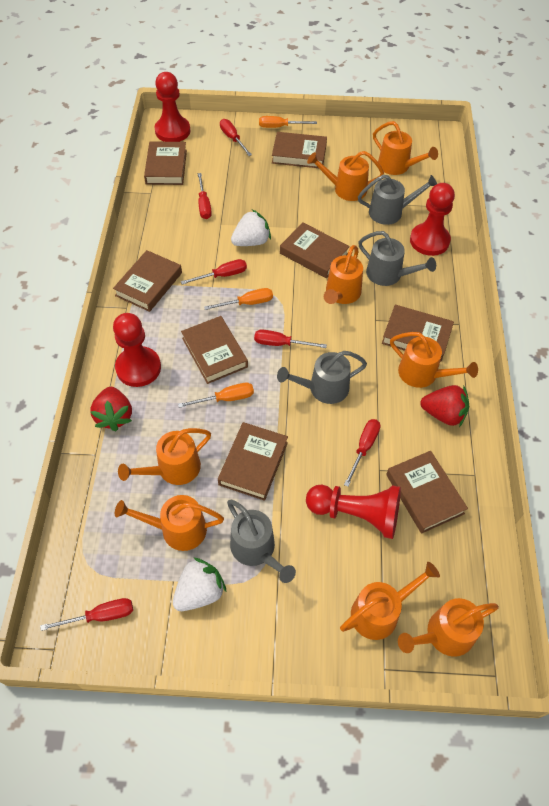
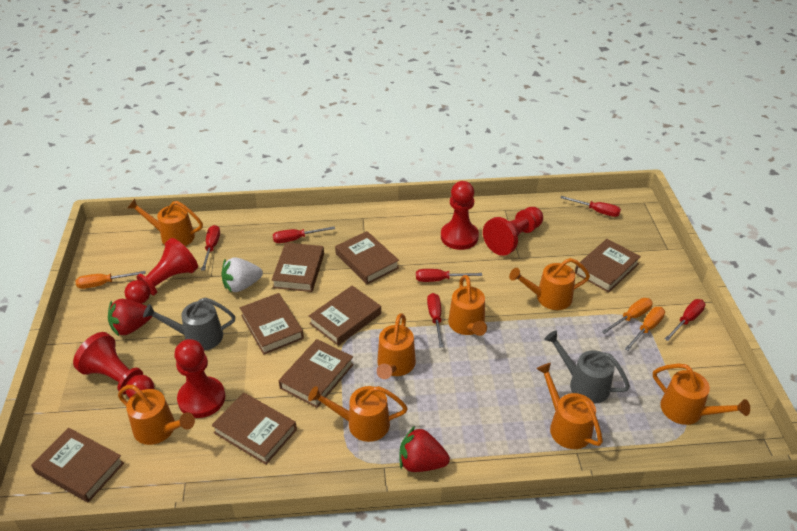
grey watering can: [227,500,296,583] [277,351,367,404] [358,175,437,225] [358,231,436,286] = 4 -> [143,297,235,351] [544,330,630,404] = 2
red pawn: [113,313,161,387] [155,72,190,142] [306,485,401,539] [410,183,455,256] = 4 -> [73,332,155,398] [124,238,198,304] [174,339,225,418] [441,181,479,250] [483,207,543,256] = 5
white strawberry: [173,558,226,611] [231,209,271,246] = 2 -> [221,257,263,293] = 1

